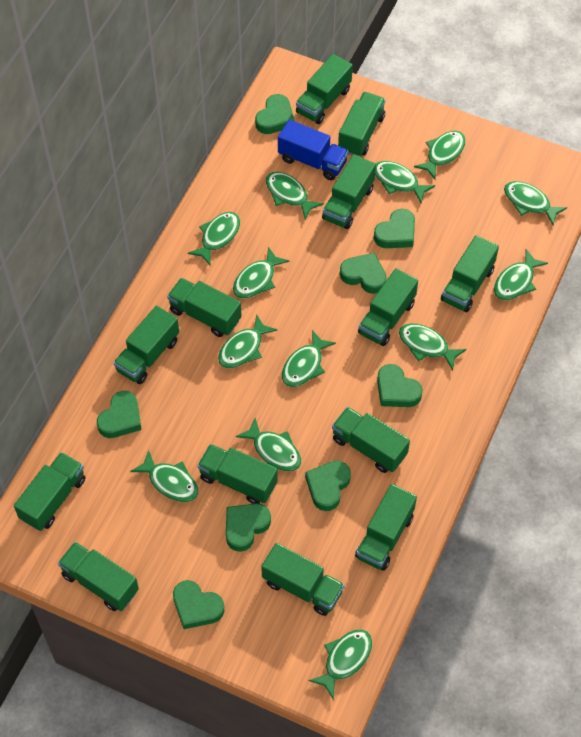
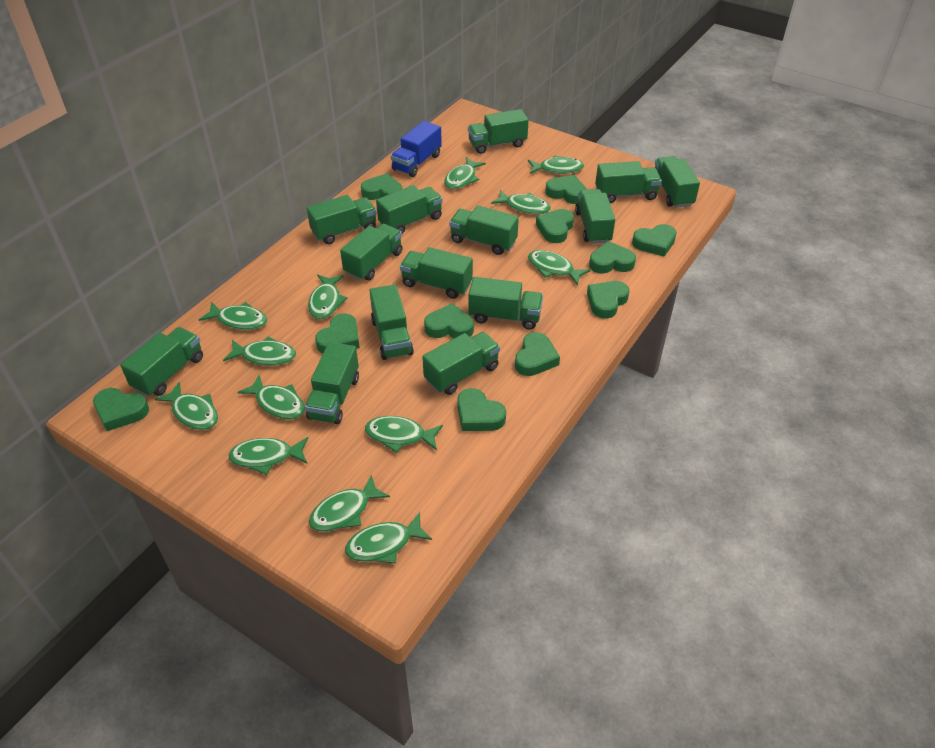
green heart: [97,391,142,438] [173,580,224,629] [226,503,271,552] [255,94,295,134] [305,461,351,511] [340,253,387,294] [374,209,415,248] [377,364,423,407] = 8 -> [93,388,149,431] [315,314,360,353] [361,173,402,200] [424,303,474,338] [457,388,506,431] [515,332,560,376] [536,209,574,243] [545,175,587,204] [587,281,630,319] [589,241,636,274] [632,224,677,257] = 11
green truck: [14,452,86,531] [58,542,139,611] [113,306,179,384] [167,278,242,337] [197,444,278,504] [261,543,344,616] [296,54,353,124] [322,155,376,229] [332,407,410,473] [338,92,385,156] [355,484,417,571] [358,268,418,346] [441,235,499,312] = 13 -> [120,327,203,397] [305,342,359,424] [307,195,377,244] [340,224,403,281] [369,284,414,360] [376,185,443,234] [400,247,473,299] [422,332,500,395] [449,205,519,255] [468,109,529,154] [468,277,543,330] [575,189,615,244] [595,161,662,203] [655,156,700,208] = 14

